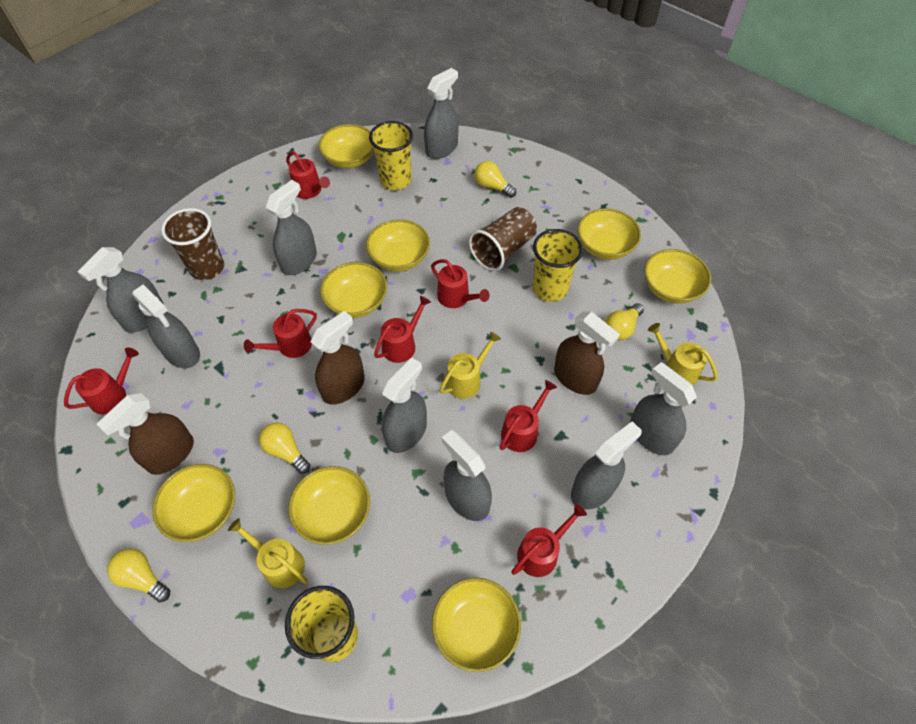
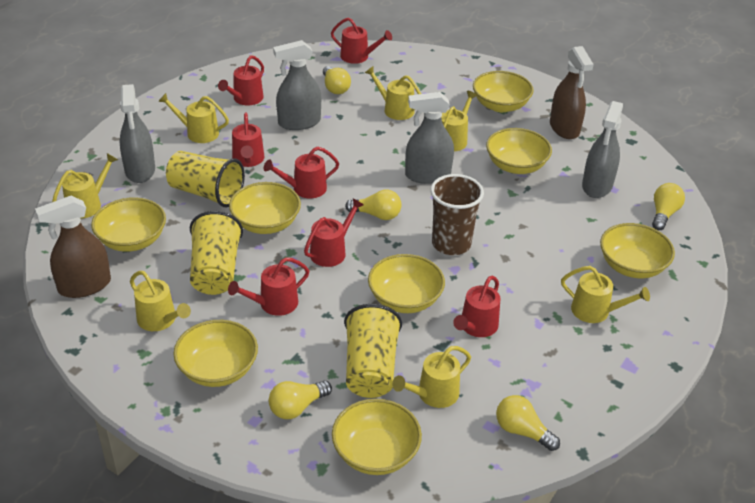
brown cup: [161,208,224,280] [469,207,537,271] = 2 -> [430,174,484,255] = 1
brown spray bottle: [97,393,194,475] [310,311,365,405] [554,312,620,395] = 3 -> [35,196,111,298] [550,46,594,139] = 2
grey spray bottle: [77,247,164,333] [132,285,200,368] [266,180,317,275] [382,357,427,453] [424,68,459,159] [442,430,492,521] [571,421,642,510] [630,362,697,455] = 8 -> [119,84,155,183] [273,40,321,130] [405,92,454,184] [582,101,623,198] = 4
yellow light bulb: [107,549,170,602] [259,422,310,474] [474,161,516,198] [605,303,644,340] = 4 -> [269,380,332,419] [323,66,351,94] [345,190,402,220] [496,395,560,451] [652,183,685,230] = 5
yellow watering can: [228,518,308,588] [440,332,501,399] [648,323,718,386] = 3 -> [52,153,118,219] [130,271,191,331] [158,93,229,143] [365,66,421,120] [392,346,471,408] [441,91,478,151] [561,266,650,323] = 7

